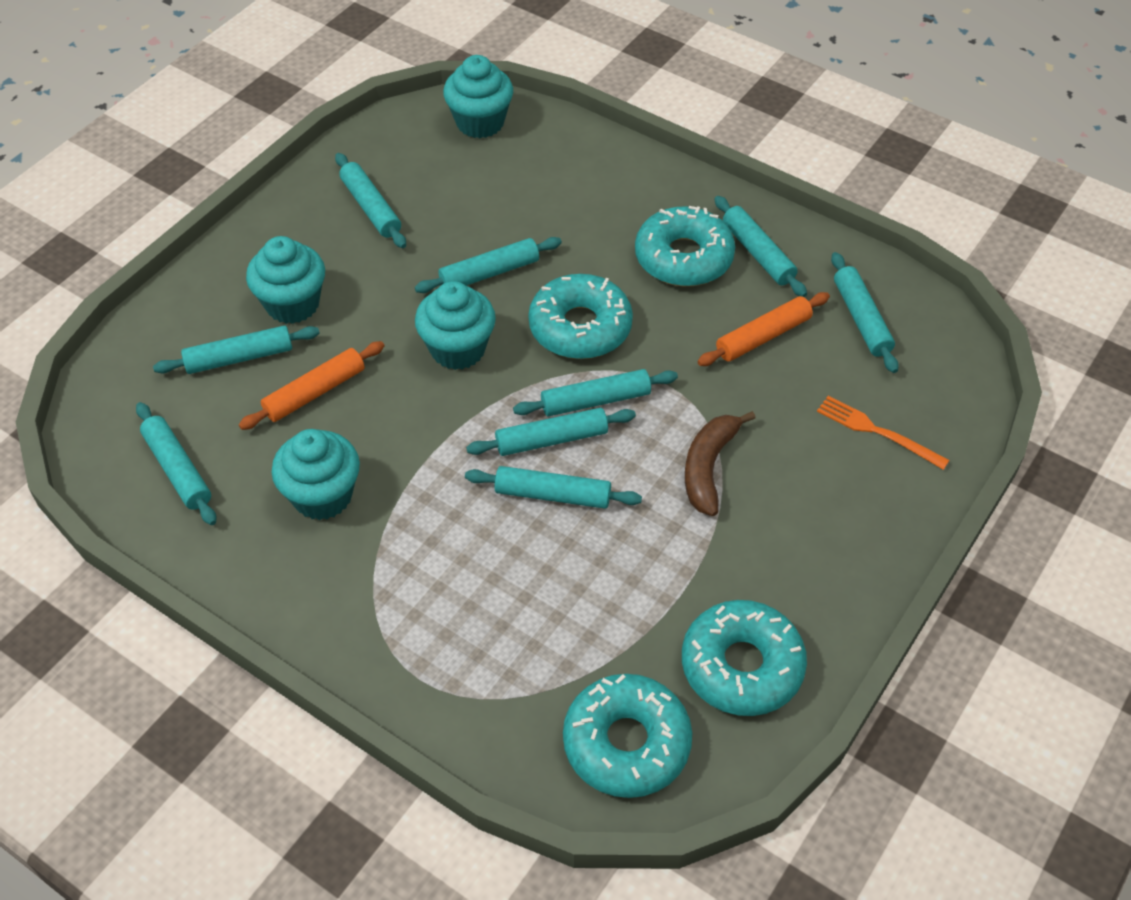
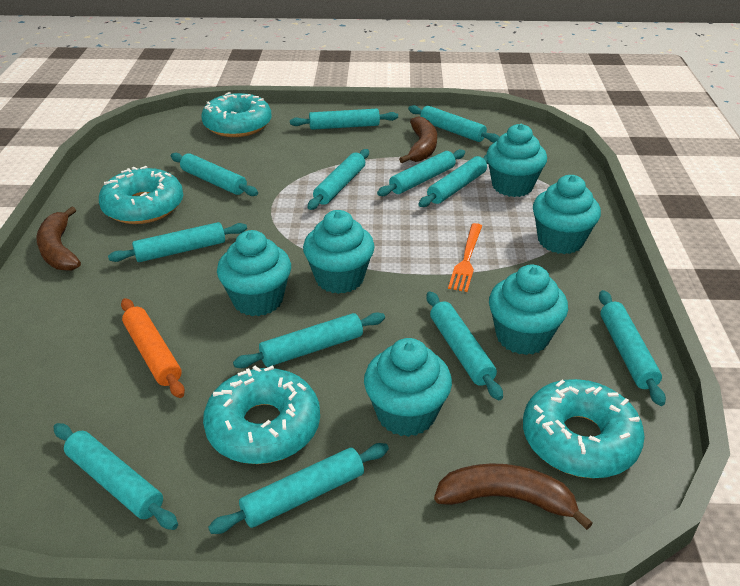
brown banana: [685,411,755,516] = 1 -> [36,206,81,271] [399,116,437,163] [434,463,593,530] = 3
orange rolling pin: [239,341,384,430] [698,292,830,366] = 2 -> [121,298,185,398] = 1
turquoise cupcake: [246,236,325,324] [272,429,360,520] [415,281,496,370] [443,55,513,138] = 4 -> [217,230,291,316] [303,210,375,294] [364,338,452,437] [486,124,547,197] [489,265,568,355] [533,175,601,254] = 6
turquoise rolling pin: [136,402,216,525] [153,325,320,374] [335,153,406,248] [415,237,562,293] [465,466,642,509] [466,408,636,456] [513,369,678,417] [715,196,807,297] [831,252,899,373] = 9 -> [53,423,178,530] [108,222,247,262] [171,153,258,196] [208,443,389,534] [233,312,385,368] [290,109,398,130] [308,149,369,210] [377,149,465,196] [408,105,499,143] [418,155,488,207] [426,292,503,400] [599,290,666,406] = 12

